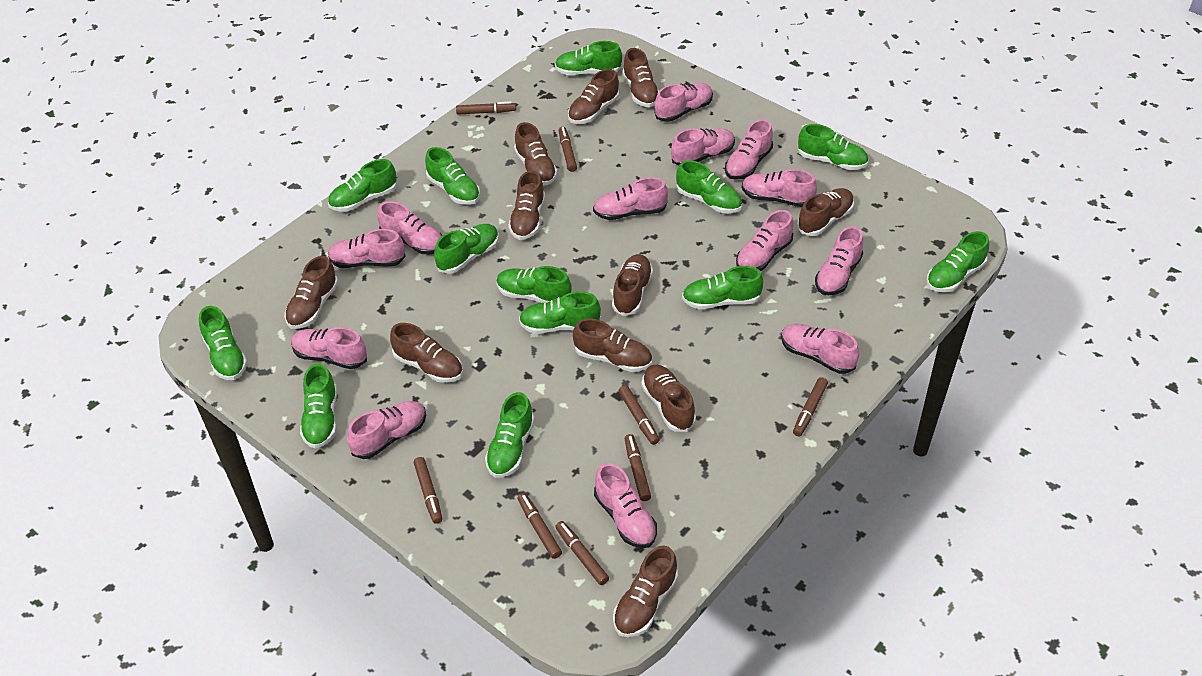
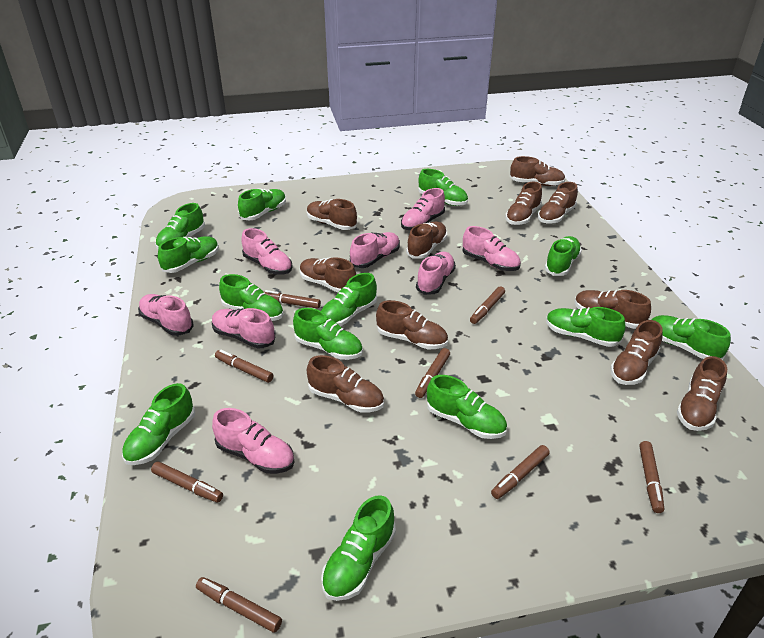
pink shoe: [291,327,367,369] [328,229,406,268] [347,401,426,459] [377,201,442,254] [593,177,668,220] [594,463,657,548] [654,83,713,122] [671,128,735,165] [725,119,773,180] [736,210,793,271] [742,169,817,207] [781,324,859,374] [815,226,863,295] = 13 -> [138,294,194,336] [212,308,275,349] [212,408,294,474] [241,228,293,275] [350,232,400,268] [401,188,445,230] [416,252,456,295] [463,226,521,271] = 8

